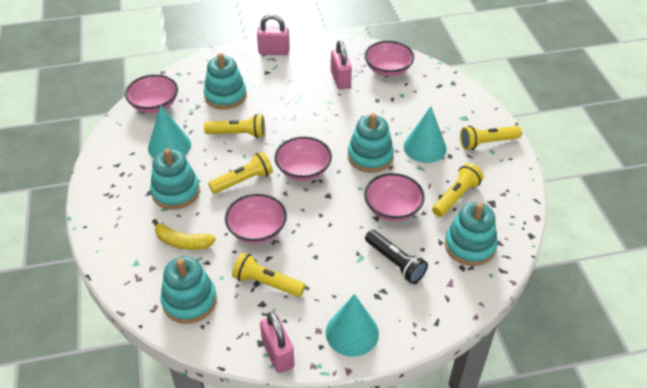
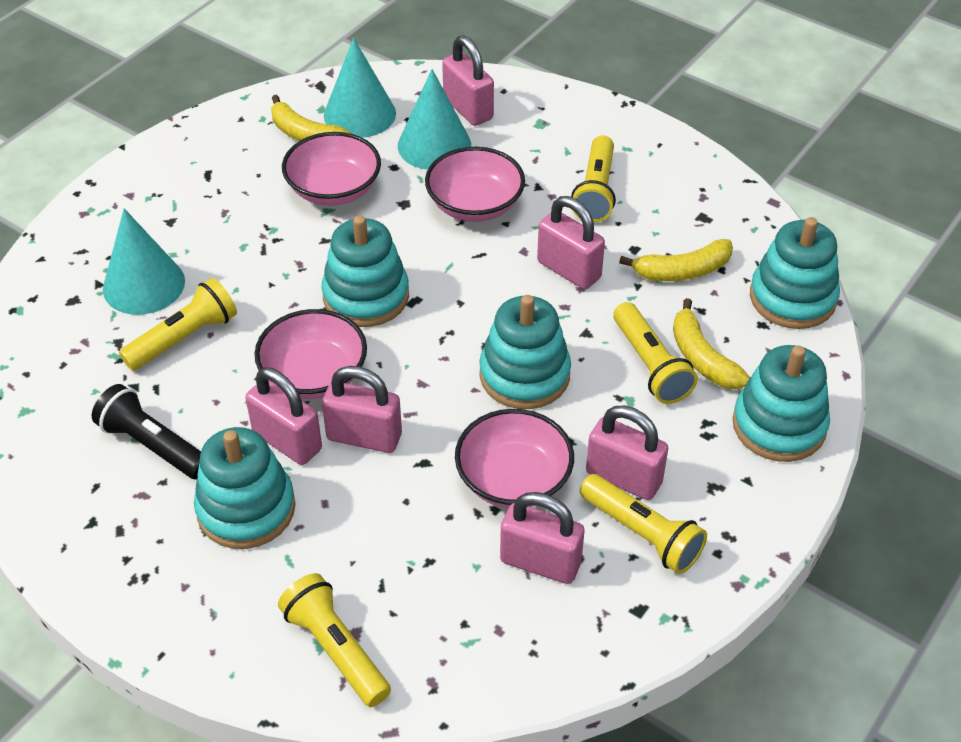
pink bowl: [125,74,178,113] [225,193,287,244] [274,136,332,181] [364,41,414,76] [364,173,425,221] = 5 -> [254,309,367,399] [282,132,381,206] [425,147,525,222] [455,409,574,508] = 4
pink padlock: [257,14,290,55] [260,312,295,373] [331,40,352,89] = 3 -> [245,368,322,465] [322,366,402,453] [442,35,494,126] [500,492,585,584] [537,196,605,289] [586,406,668,500] = 6
yellow banana: [152,219,216,250] = 1 -> [271,95,353,141] [619,239,733,281] [673,298,750,389] = 3

